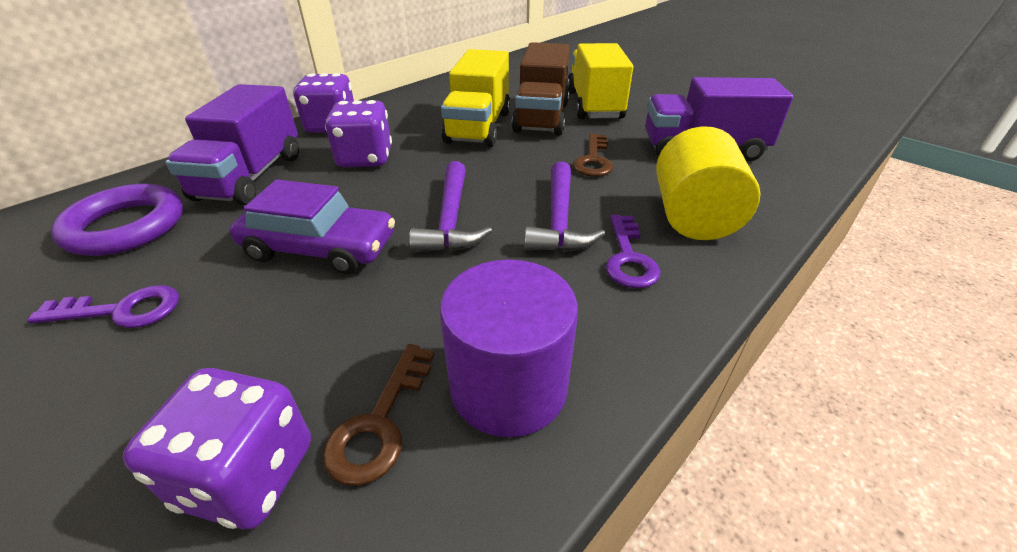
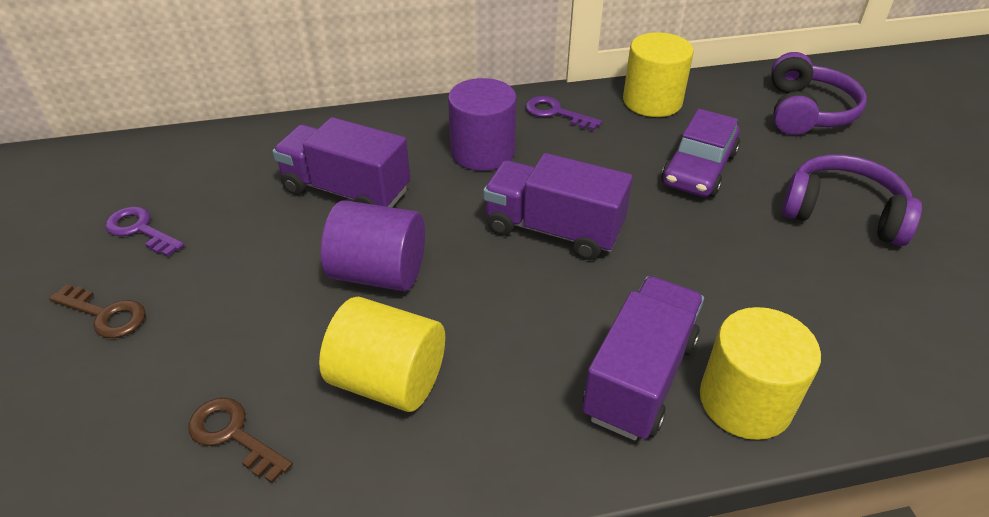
brown truck: [512,42,570,136] = 1 -> none = 0
purple cylinder: [440,259,578,437] = 1 -> [321,200,425,291] [448,78,517,171] = 2
purple dice: [123,368,311,529] [293,73,354,133] [325,100,392,167] = 3 -> none = 0
purple hammer: [409,161,492,253] [524,162,605,252] = 2 -> none = 0
purple headphones: none = 0 -> [771,52,867,135] [782,154,922,246] = 2
purple ring: [51,184,183,256] = 1 -> none = 0
purple truck: [166,84,299,205] [645,77,793,161] = 2 -> [272,117,410,207] [483,153,633,260] [582,276,704,441] = 3
yellow cylinder: [656,126,761,240] = 1 -> [319,297,445,412] [623,32,694,117] [700,307,821,440] = 3
yellow truck: [441,49,511,147] [567,43,634,119] = 2 -> none = 0

